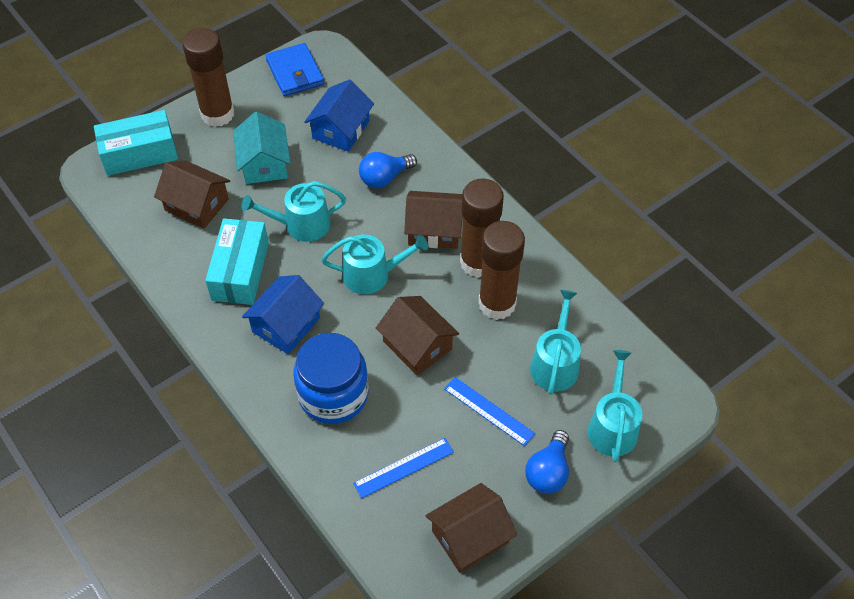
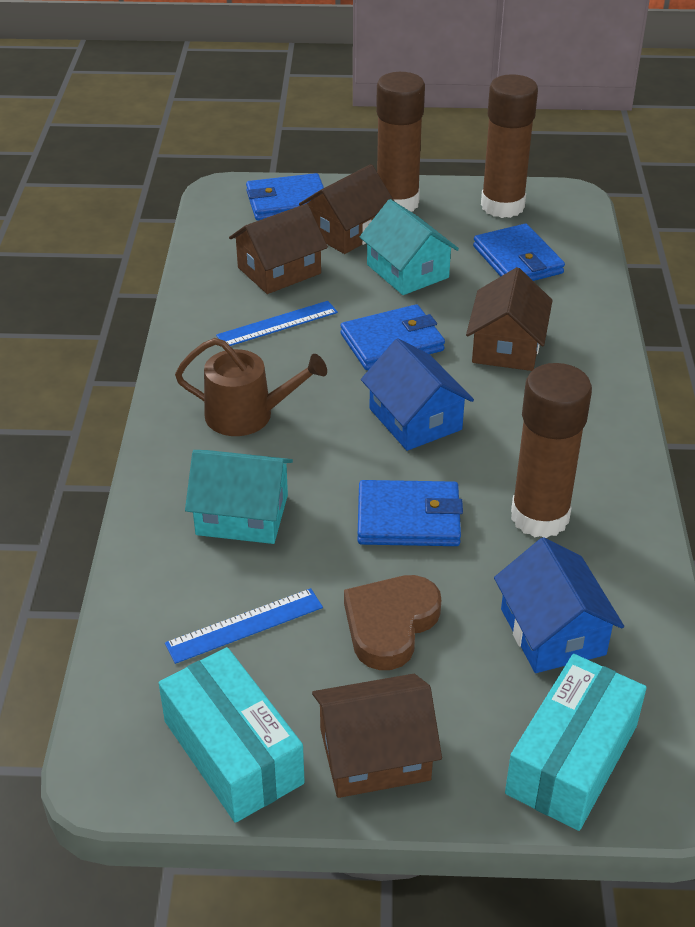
blue jar: [294,333,369,424] = 1 -> none = 0
blue light bulb: [359,152,417,188] [525,430,569,494] = 2 -> none = 0
blue wallet: [265,43,324,96] = 1 -> [246,173,324,221] [340,304,445,370] [358,480,463,546] [473,224,565,281] = 4
brown heart: none = 0 -> [344,575,441,670] = 1
brown watering can: none = 0 -> [175,338,327,436] = 1
turquoise house: [233,112,290,184] = 1 -> [185,450,293,544] [360,199,459,295] = 2
turquoise watering can: [241,181,346,242] [321,235,428,294] [530,290,581,395] [587,350,642,462] = 4 -> none = 0

